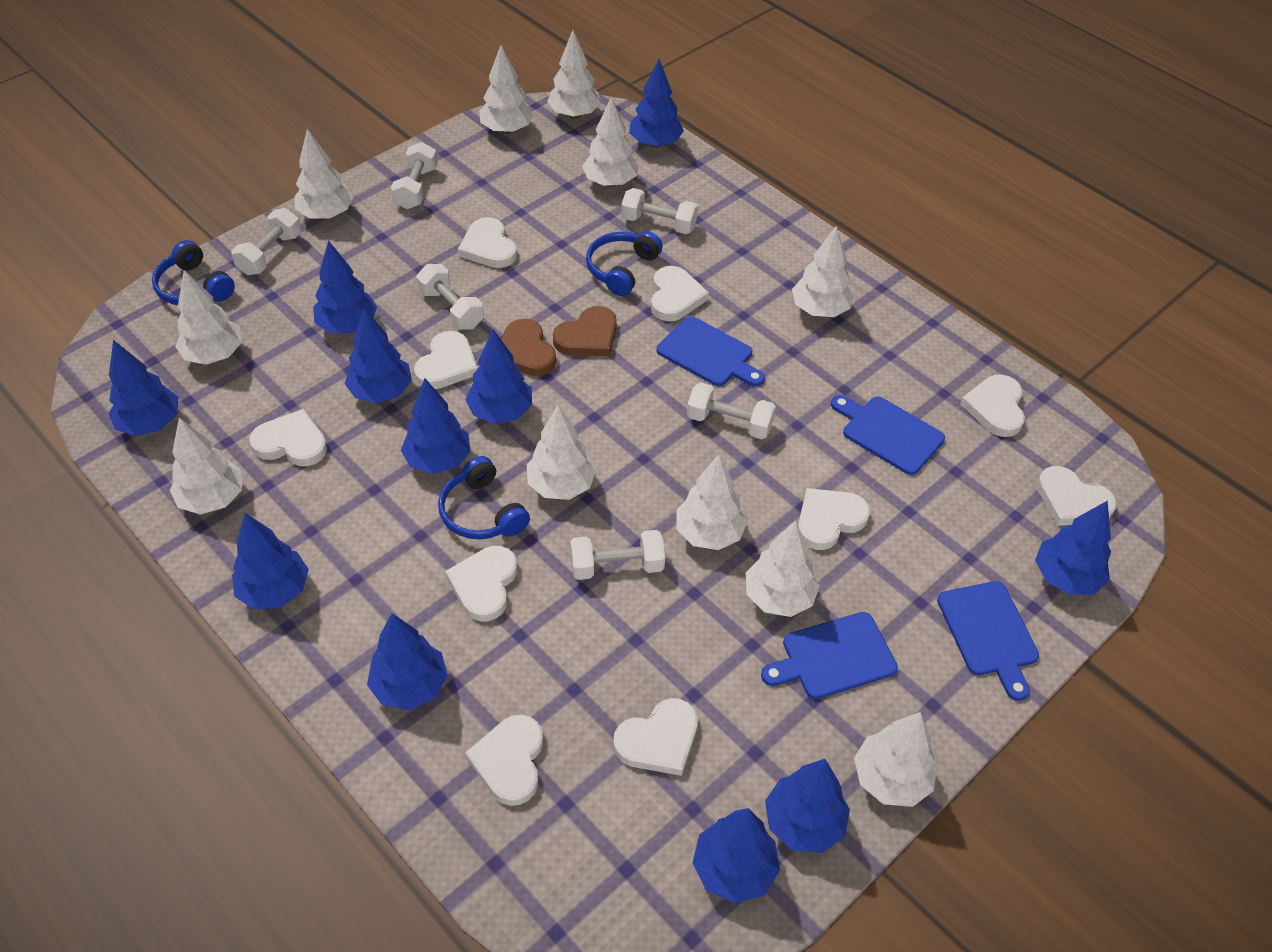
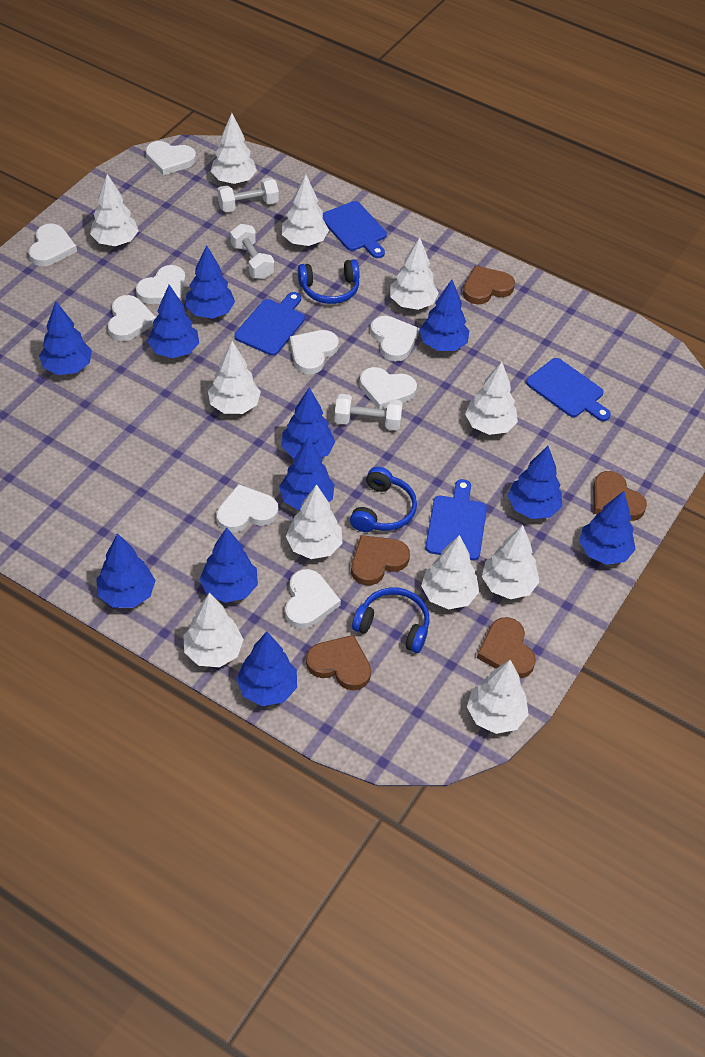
brown heart: [501,319,556,376] [553,306,617,356] = 2 -> [306,635,371,690] [351,535,410,585] [463,266,515,305] [477,617,536,678] [593,471,647,521] = 5
white dumbbell: [231,208,302,275] [391,142,438,209] [416,264,484,330] [570,530,665,580] [621,188,698,234] [687,382,776,439] = 6 -> [217,178,279,212] [230,224,275,279] [334,394,403,430] = 3
white heart: [249,409,327,466] [414,331,478,389] [445,546,518,622] [458,217,517,268] [465,714,543,806] [613,698,698,776] [651,266,709,321] [798,488,870,550] [960,374,1025,437] [1037,466,1117,526] = 10 -> [29,224,77,266] [108,295,156,341] [136,265,186,304] [145,141,196,176] [216,484,279,533] [285,569,341,629] [290,330,339,374] [360,367,417,409] [370,316,420,362] = 9

